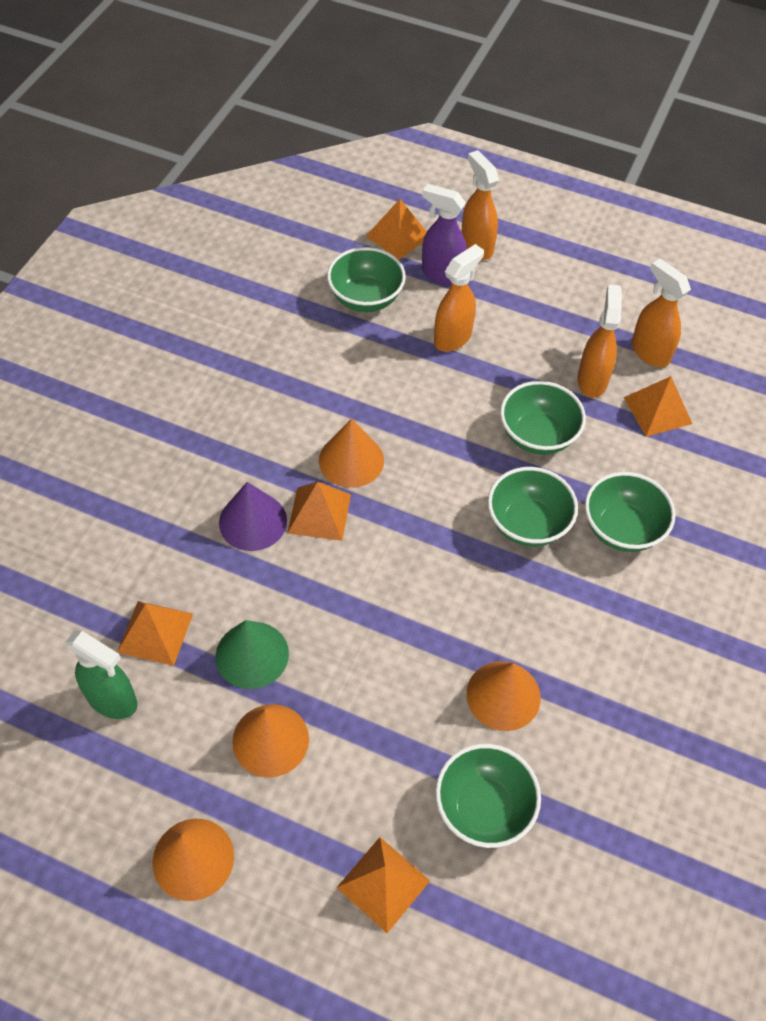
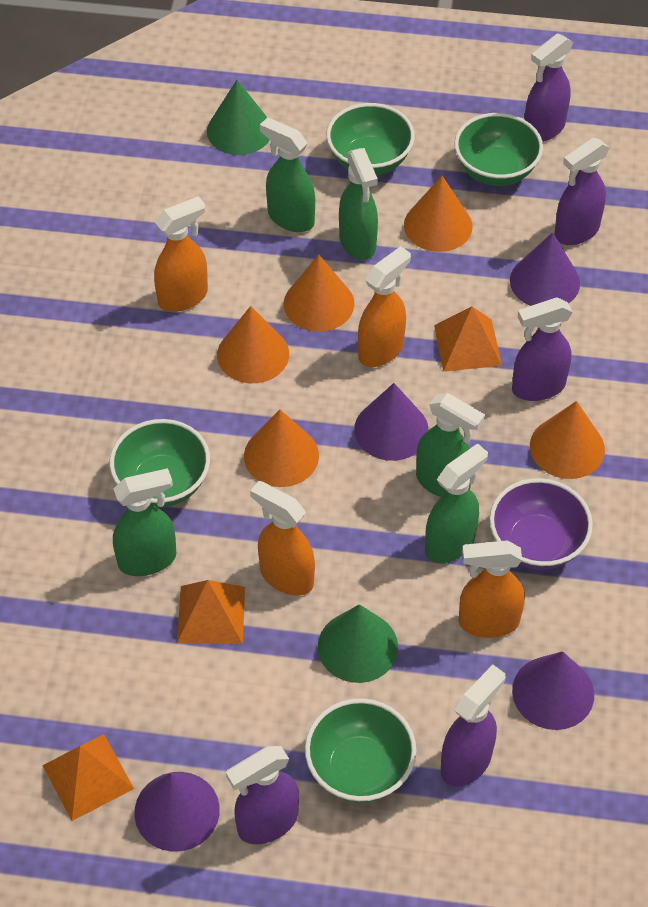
green bowl: [327,247,406,312] [435,744,541,848] [488,467,578,547] [500,381,586,455] [585,472,676,552] = 5 -> [109,419,210,507] [305,698,416,803] [326,103,415,175] [454,113,543,186] = 4
green cone: [216,620,289,689] = 1 -> [207,80,270,155] [318,604,398,683] = 2
green spray bottle: [66,630,138,719] = 1 -> [113,468,176,576] [260,117,315,232] [339,148,378,260] [416,393,485,497] [425,443,488,563] = 5
orange cone: [152,819,234,901] [232,704,309,778] [319,419,384,488] [467,661,541,731] = 4 -> [217,306,289,383] [244,409,319,487] [284,255,354,332] [404,176,473,252] [530,401,605,479] = 5
orange pyramid: [117,601,193,666] [287,482,351,541] [336,837,430,933] [366,199,427,260] [624,376,692,437] = 5 -> [42,734,134,821] [177,580,245,644] [434,306,502,372] = 3
purple bowl: none = 0 -> [489,478,593,570] = 1
purple cone: [219,482,287,551] = 1 -> [134,772,220,852] [354,383,429,461] [510,232,580,306] [512,651,594,730] = 4
purple spray bottle: [422,184,467,285] = 1 -> [226,746,299,844] [441,665,506,787] [512,297,573,401] [524,33,573,142] [554,137,609,245] = 5

